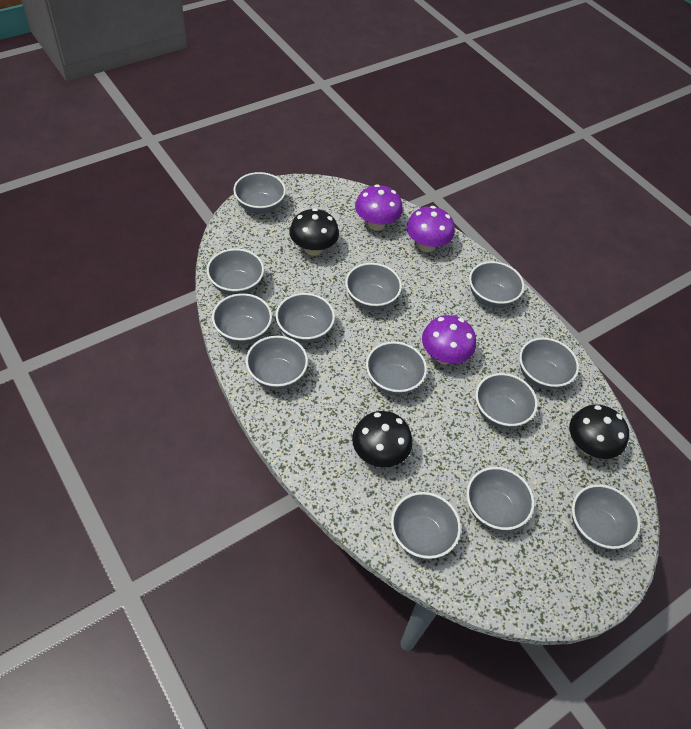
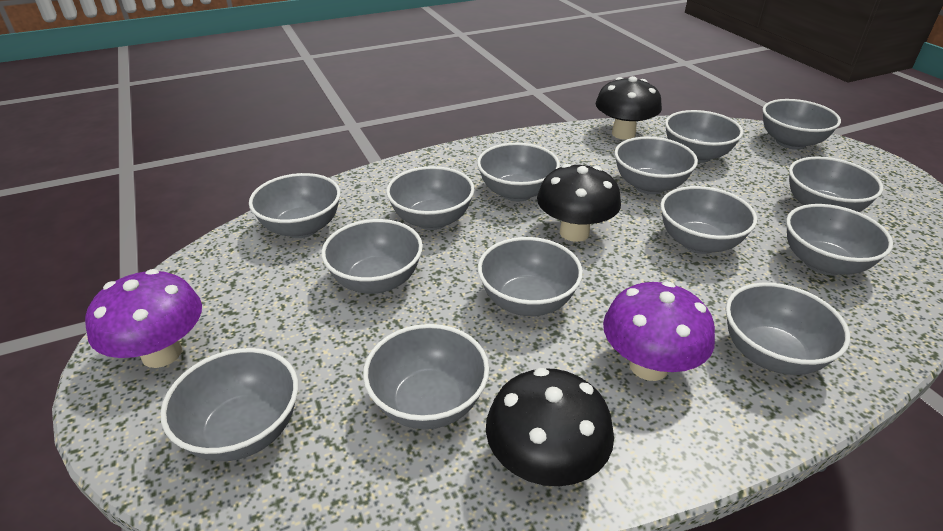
grey bowl: [207,249,264,295] [212,293,272,344] [233,172,286,214] [246,336,308,390] [276,293,335,343] [345,263,402,310] [366,342,427,395] [391,492,461,559] [466,467,534,531] [469,261,524,308] [476,373,538,429] [519,338,579,390] [572,484,641,549] = 13 -> [160,348,298,461] [249,173,341,238] [321,219,423,294] [363,324,489,429] [386,166,475,230] [477,143,560,202] [478,237,583,316] [614,136,698,194] [660,186,757,254] [665,110,743,163] [725,283,850,375] [762,99,841,150] [786,204,893,275] [789,156,883,212] = 14
purple mushroom: [355,184,403,231] [406,206,455,252] [422,315,476,365] = 3 -> [85,269,202,368] [603,281,715,381] = 2

